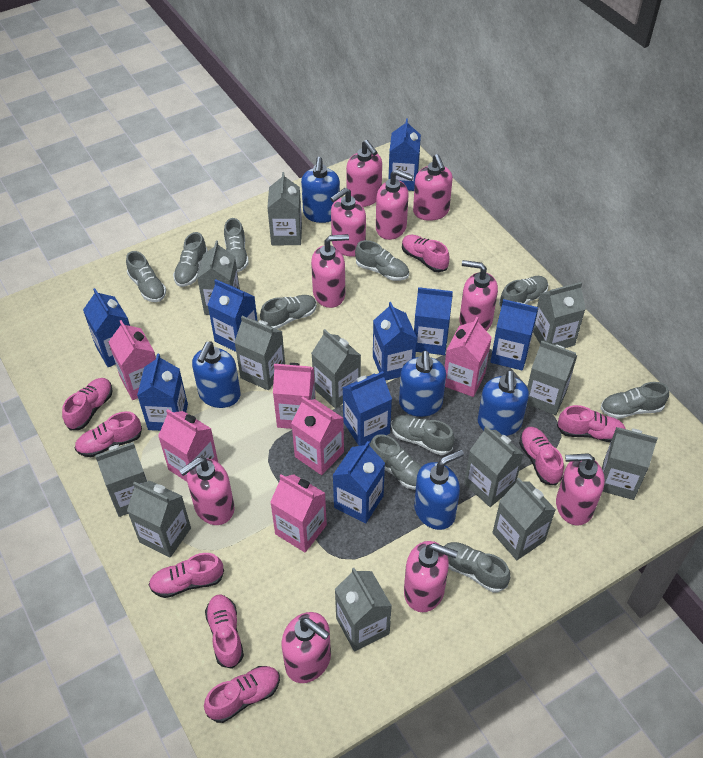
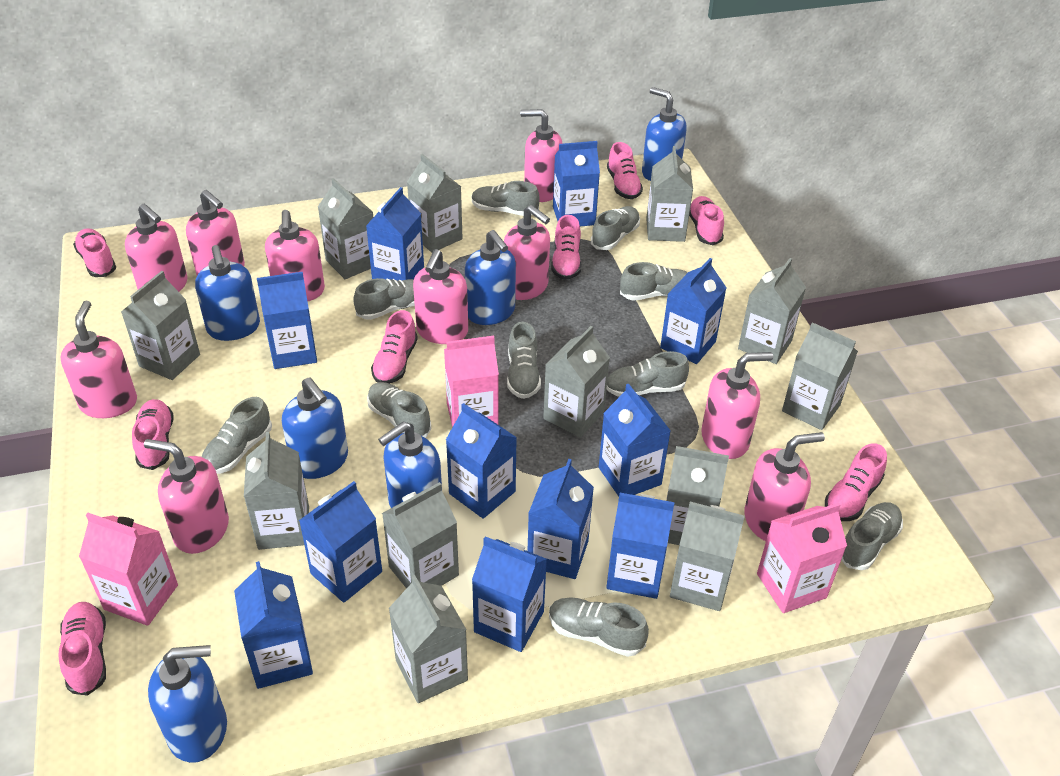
blue carton: [83,288,130,367] [137,354,188,431] [208,279,258,352] [332,441,385,524] [342,371,392,446] [373,302,417,381] [389,118,421,191] [414,287,453,355] [490,299,538,371] = 9 -> [234,561,313,689] [257,272,317,369] [299,481,382,603] [366,187,424,281] [446,403,517,519] [472,536,547,652] [528,459,594,579] [553,141,600,227] [599,384,671,497] [606,493,675,599] [660,258,726,364] = 11
blue soap dispenser: [192,342,241,408] [301,157,340,223] [399,351,446,417] [414,450,464,530] [478,370,529,436] = 5 -> [148,645,227,763] [195,245,260,341] [282,377,348,479] [378,421,442,508] [465,230,516,325] [642,87,687,181] = 6
pink carton: [108,320,156,400] [158,409,218,482] [270,474,327,552] [273,363,316,429] [291,397,344,475] [445,317,492,397] = 6 -> [79,513,178,626] [444,336,499,427] [757,503,847,613] = 3

